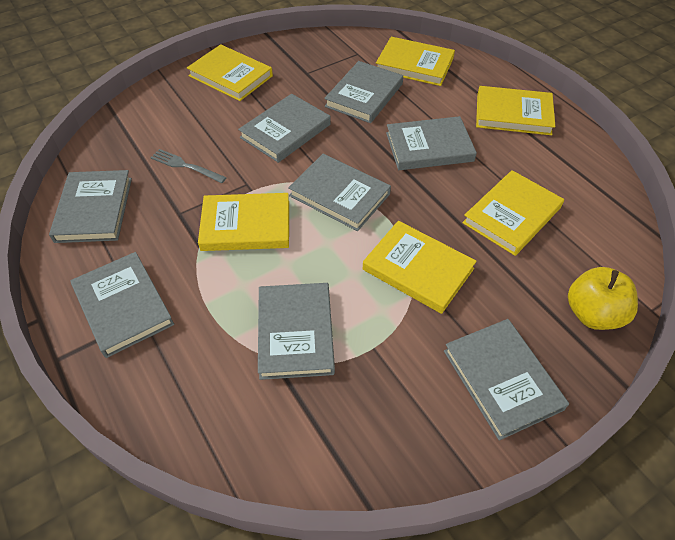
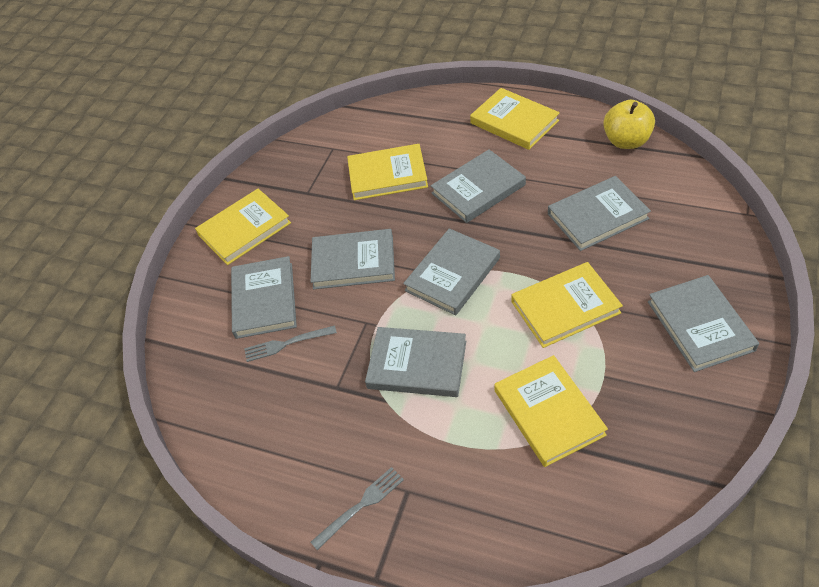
grey book: [49,170,132,243] [70,252,174,358] [238,94,331,163] [258,283,335,380] [288,154,391,231] [324,61,403,123] [386,116,477,170] [444,319,569,441] = 8 -> [231,256,297,339] [310,229,395,289] [365,327,466,397] [403,228,500,315] [431,149,526,223] [548,176,651,251] [648,275,759,372] = 7
grey fork: [151,149,227,183] = 1 -> [244,325,337,362] [311,467,404,551] = 2
yellow book: [187,44,273,101] [198,193,289,251] [363,221,476,314] [376,37,455,86] [462,170,564,256] [476,86,555,135] = 6 -> [195,189,291,265] [347,144,428,200] [470,88,560,150] [494,355,608,467] [512,262,623,348] = 5

